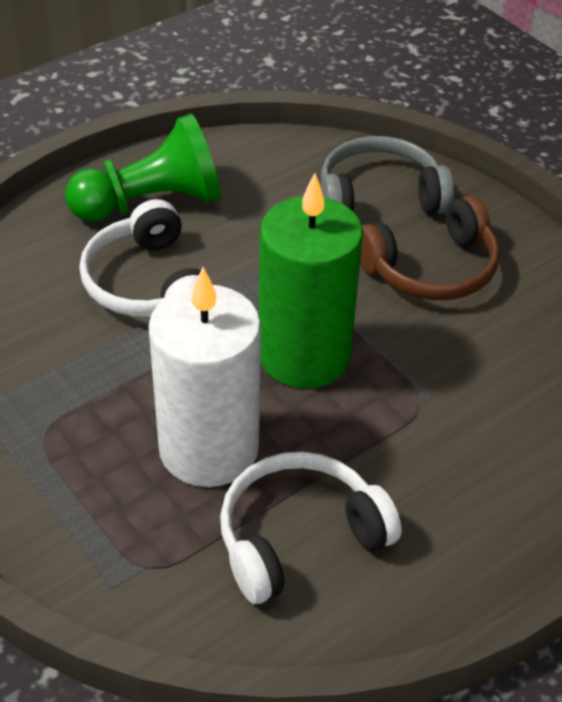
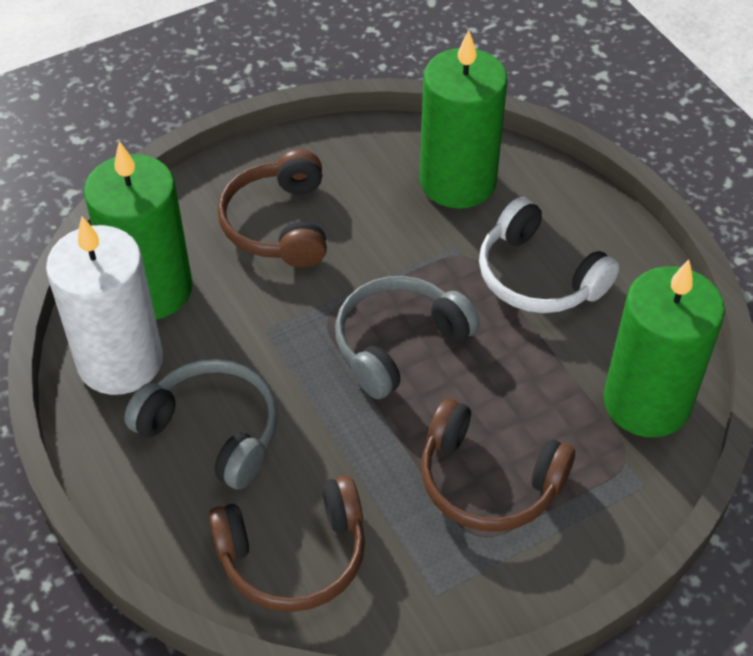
brown headphones: [360,195,500,300] = 1 -> [209,475,365,612] [218,149,327,268] [421,399,575,532] = 3
green candle: [259,173,363,389] = 1 -> [84,141,192,320] [420,30,508,209] [603,260,725,438] = 3
green pawn: [65,113,221,222] = 1 -> none = 0
grey headphones: [321,136,454,214] = 1 -> [124,358,278,489] [335,276,480,399] = 2
white headphones: [79,199,213,317] [220,452,402,604] = 2 -> [479,197,619,313] = 1

